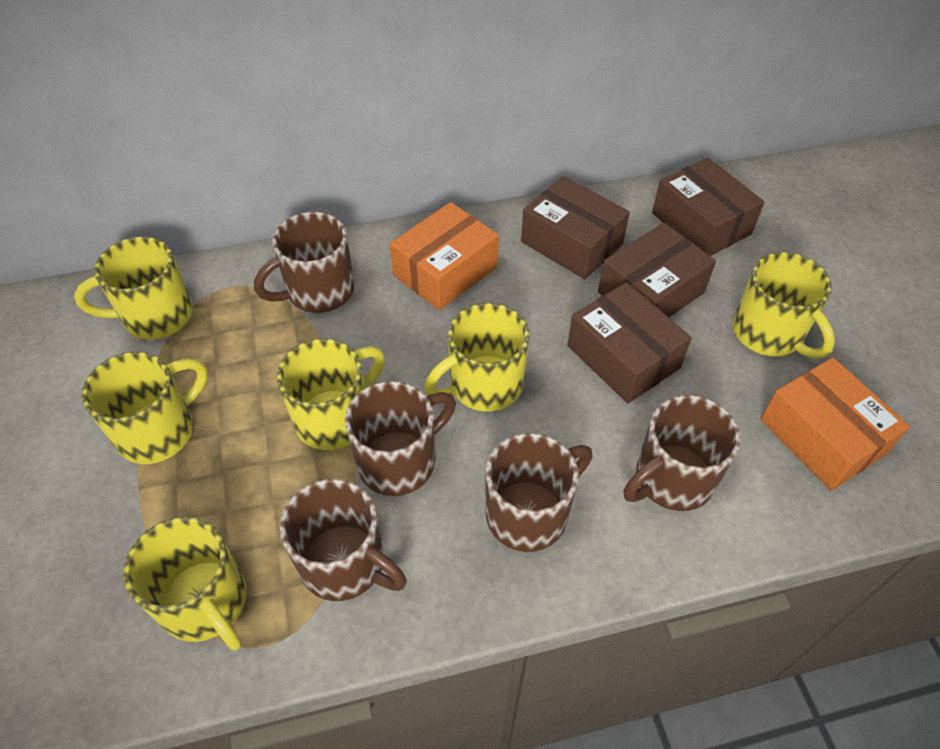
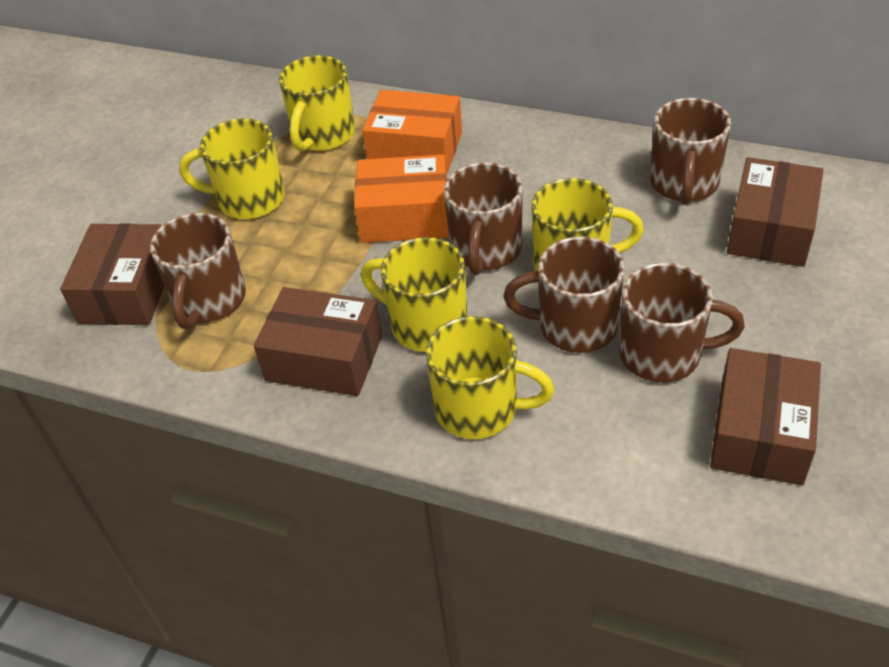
yellow mug: [74,236,193,340] [82,352,207,464] [123,517,247,650] [277,338,385,450] [424,303,530,412] [733,252,835,359] = 6 -> [179,118,285,219] [279,55,355,151] [361,237,468,352] [426,316,554,439] [532,178,644,271] = 5

